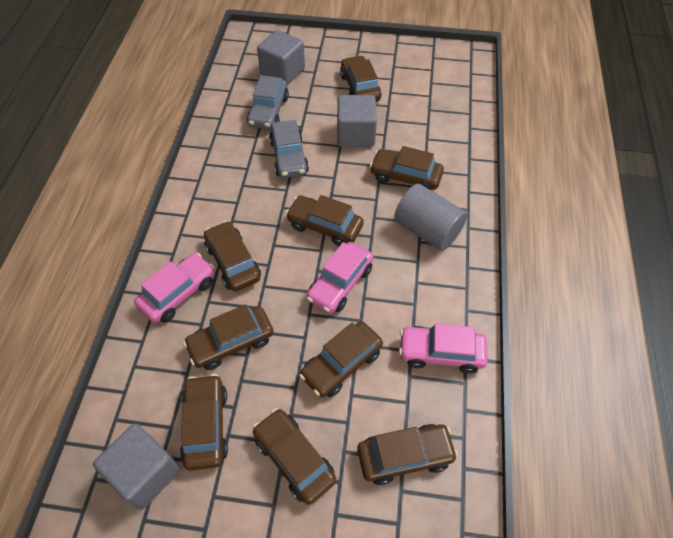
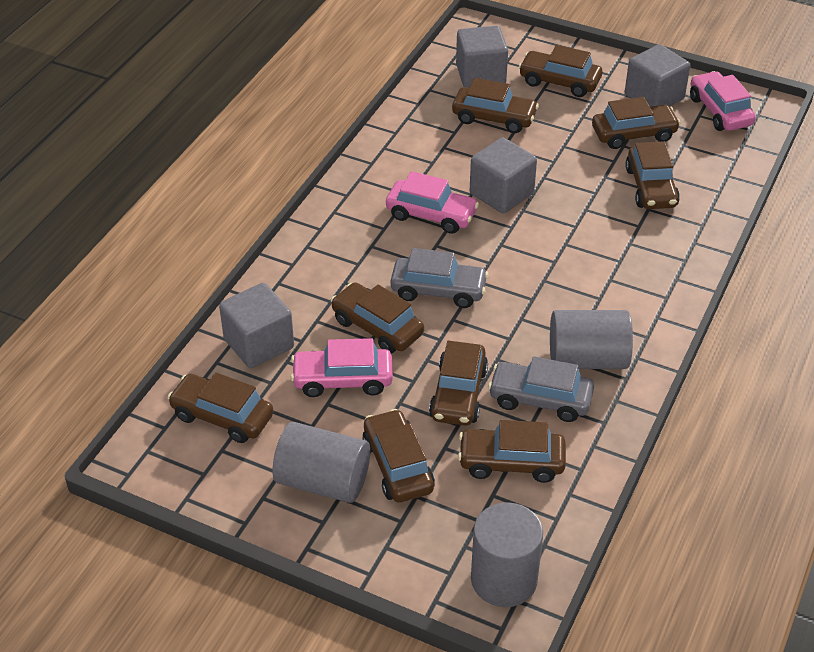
grey cube: [93,424,180,510] [257,30,305,85] [337,95,377,147] = 3 -> [219,283,294,368] [456,26,508,88] [470,137,537,214] [625,44,690,107] = 4
grey cylinder: [394,183,467,251] = 1 -> [273,422,370,503] [471,502,543,607] [550,310,633,369] = 3

